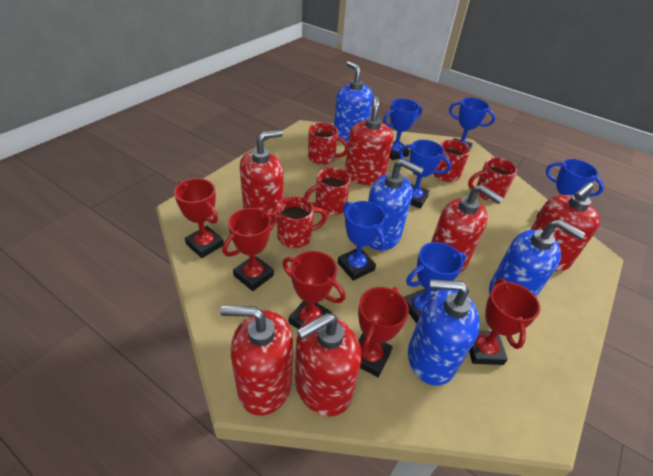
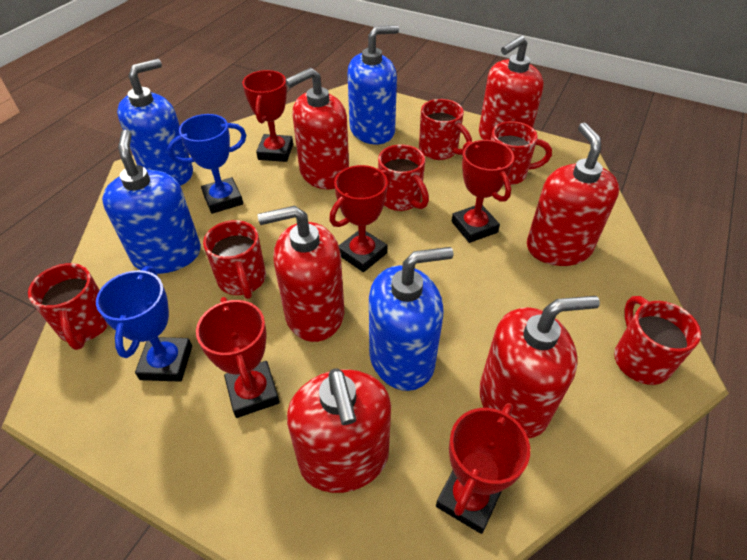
blue trophy: [337,201,386,281] [383,99,422,160] [399,140,451,209] [404,242,466,324] [449,98,495,150] [536,159,604,218] = 6 -> [96,266,192,382] [167,114,246,214] = 2
red mug: [276,196,327,248] [304,168,351,215] [308,123,348,165] [434,139,470,182] [468,158,517,202] = 5 -> [28,263,109,350] [203,220,266,299] [378,144,429,211] [419,99,472,160] [491,121,552,185] [614,296,701,385] = 6

